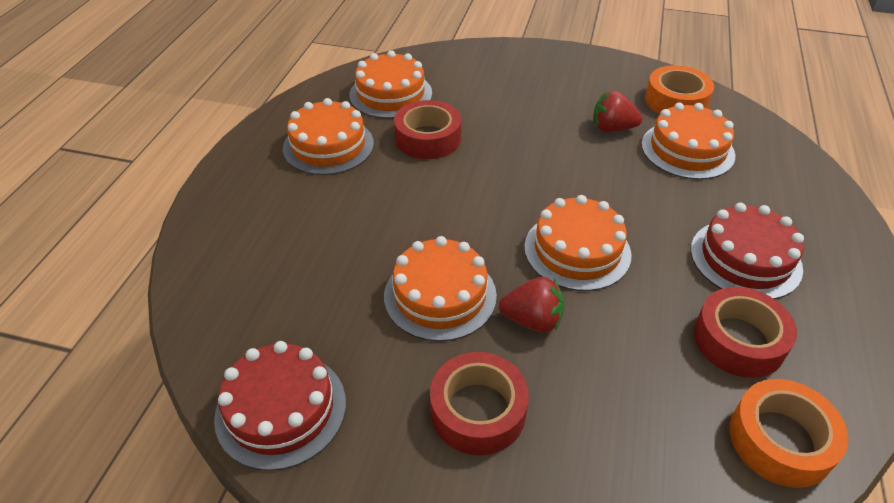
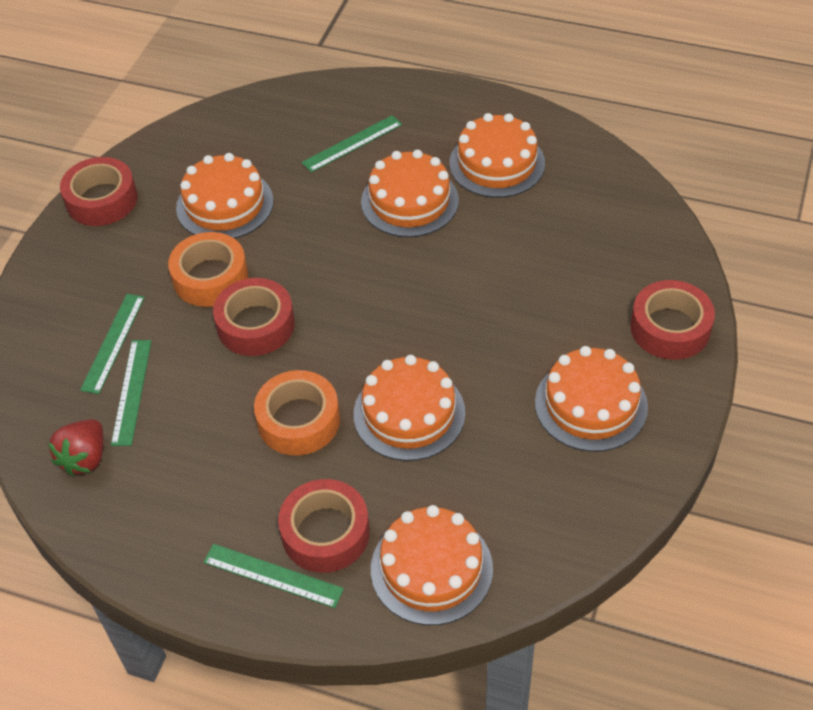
green ruler: none = 0 -> [80,294,145,394] [111,340,151,446] [204,544,344,608] [301,115,402,172] = 4
orange cake: [283,98,374,175] [349,50,432,119] [384,236,497,342] [524,195,631,291] [641,103,735,180] = 5 -> [176,153,273,239] [354,355,465,461] [361,150,459,237] [371,505,493,625] [449,113,545,198] [535,346,648,452] = 6
red cake: [214,341,346,471] [691,203,804,299] = 2 -> none = 0
red strawberry: [499,277,564,333] [593,90,642,132] = 2 -> [48,419,103,476] = 1
red tape: [394,100,461,159] [430,352,529,455] [694,287,797,378] = 3 -> [60,157,137,226] [213,278,295,356] [278,479,370,573] [630,280,715,360] = 4

